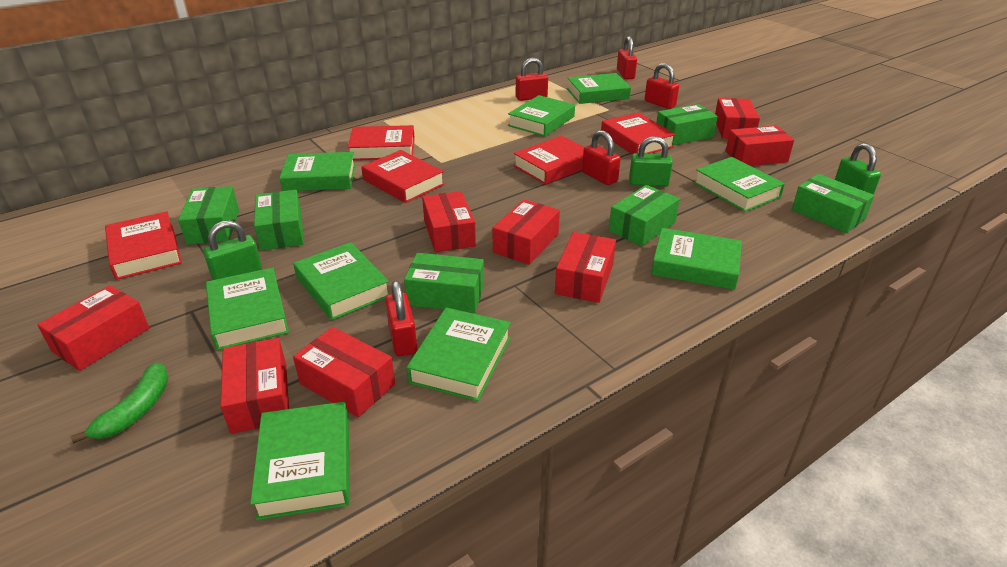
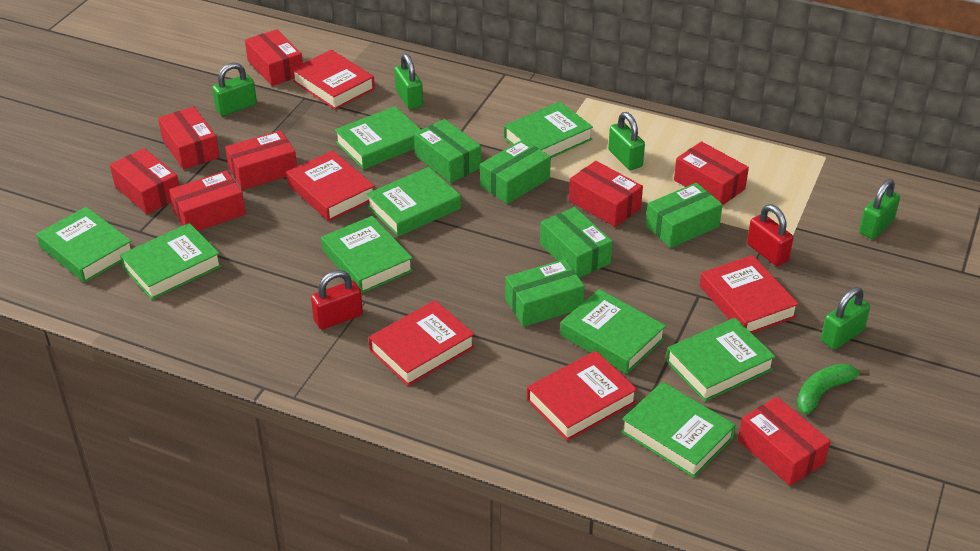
green box: [178,186,239,245] [254,190,304,251] [404,253,484,313] [609,185,680,246] [656,104,718,145] [792,174,874,233] = 6 -> [414,119,481,183] [480,139,551,204] [505,259,585,327] [540,207,613,278] [645,183,723,248] = 5
green padlock: [203,220,262,280] [629,136,673,187] [835,143,881,195] = 3 -> [212,63,257,116] [394,53,423,109] [608,112,645,170] [821,287,870,349] [859,179,900,239] = 5
red padlock: [385,281,417,356] [516,58,548,101] [582,130,621,185] [617,36,637,79] [645,63,679,109] = 5 -> [311,270,363,329] [747,204,793,266] = 2

